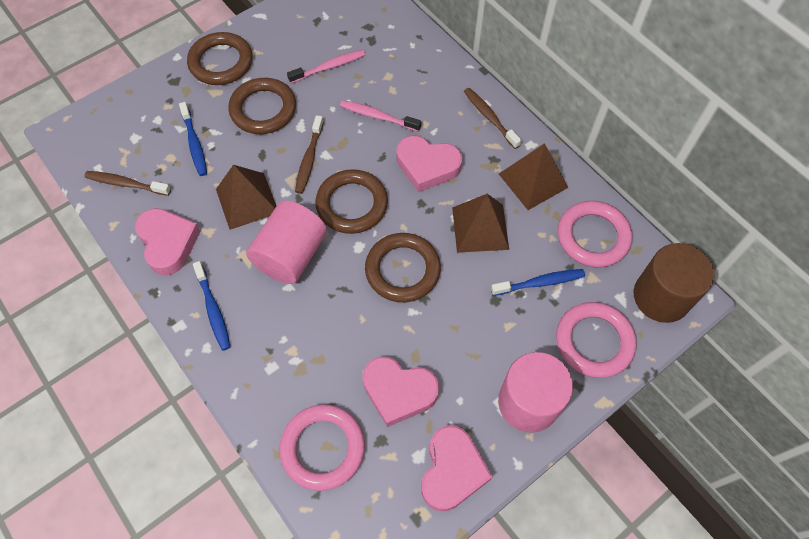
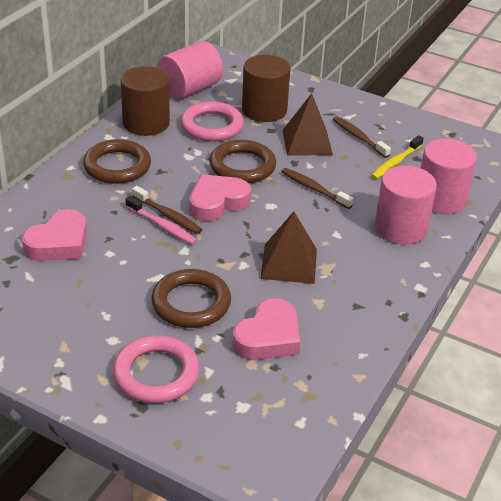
blue toothbrush: [179,102,207,176] [193,261,230,351] [491,269,585,296] = 3 -> none = 0
brown cylinder: [634,243,714,323] = 1 -> [120,66,170,136] [242,55,290,122] = 2
brown pyramid: [216,165,276,230] [452,194,509,253] [499,143,569,210] = 3 -> [261,211,317,284] [282,93,333,156] = 2
brown ring: [187,32,252,85] [228,78,296,134] [315,169,388,234] [365,233,441,302] = 4 -> [83,139,151,184] [151,269,231,328] [210,140,276,183] = 3
pink cylinder: [246,200,327,284] [498,352,573,433] = 2 -> [157,41,223,99] [375,166,437,245] [421,139,477,214] = 3
pink heart: [135,208,200,275] [362,356,439,427] [396,136,462,192] [421,425,493,511] = 4 -> [22,209,87,261] [189,174,251,221] [233,298,300,360] = 3
pink ring: [279,405,365,491] [556,302,636,378] [558,201,632,267] = 3 -> [113,336,200,403] [181,101,244,141] = 2
pink toothbrush: [287,50,366,83] [340,100,421,132] = 2 -> [125,196,197,245] = 1
yellow toothbrush: none = 0 -> [371,135,424,179] = 1

